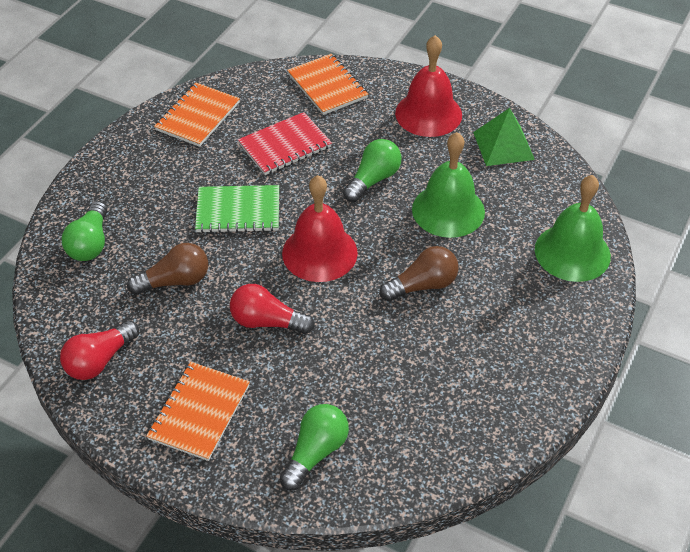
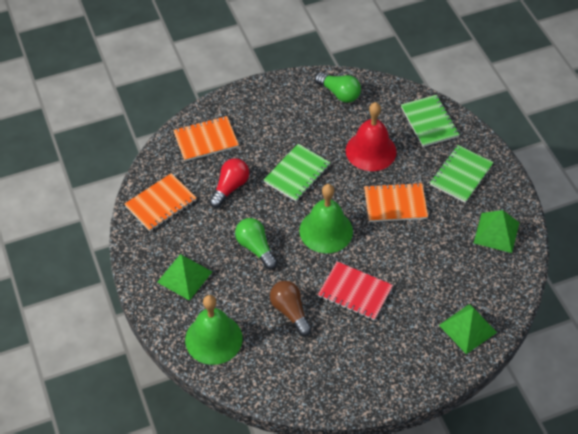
brown light bulb: [127,243,208,295] [379,246,459,301] = 2 -> [270,281,312,336] = 1
green light bulb: [62,201,107,261] [280,404,349,490] [343,139,401,202] = 3 -> [235,218,277,269] [315,72,361,103] = 2
green notebook: [195,185,279,233] = 1 -> [264,144,331,201] [401,95,460,147] [430,145,494,203] = 3
green pyramid: [473,108,535,166] = 1 -> [157,254,212,301] [439,304,497,354] [474,210,519,253] = 3
red bell: [282,175,358,282] [395,35,462,137] = 2 -> [346,102,397,171] = 1
red light bulb: [60,320,139,380] [230,284,314,334] = 2 -> [209,158,249,208] = 1

